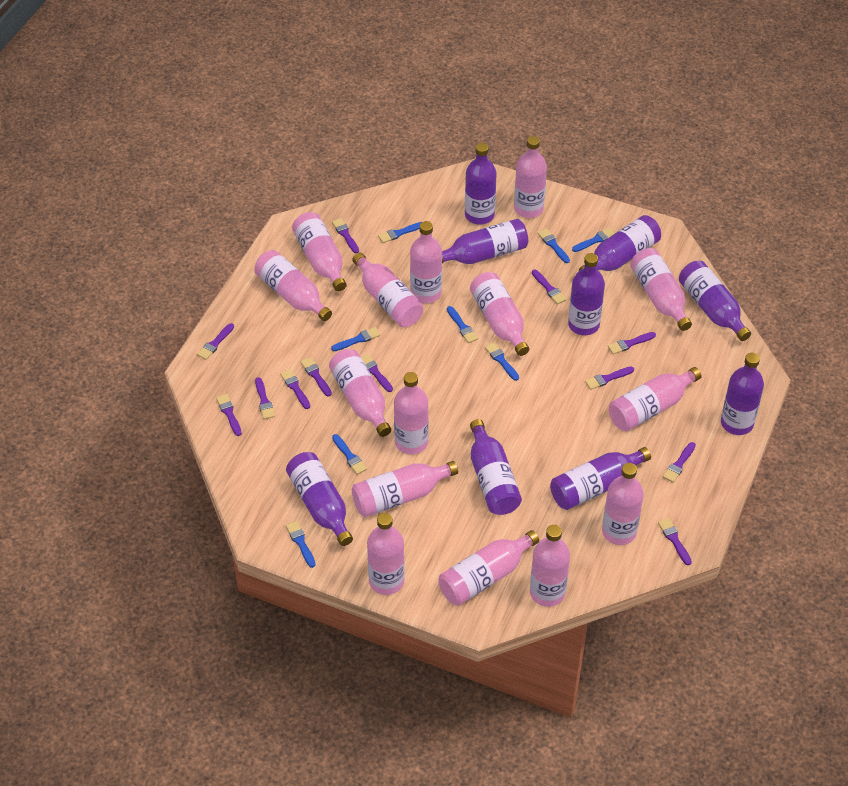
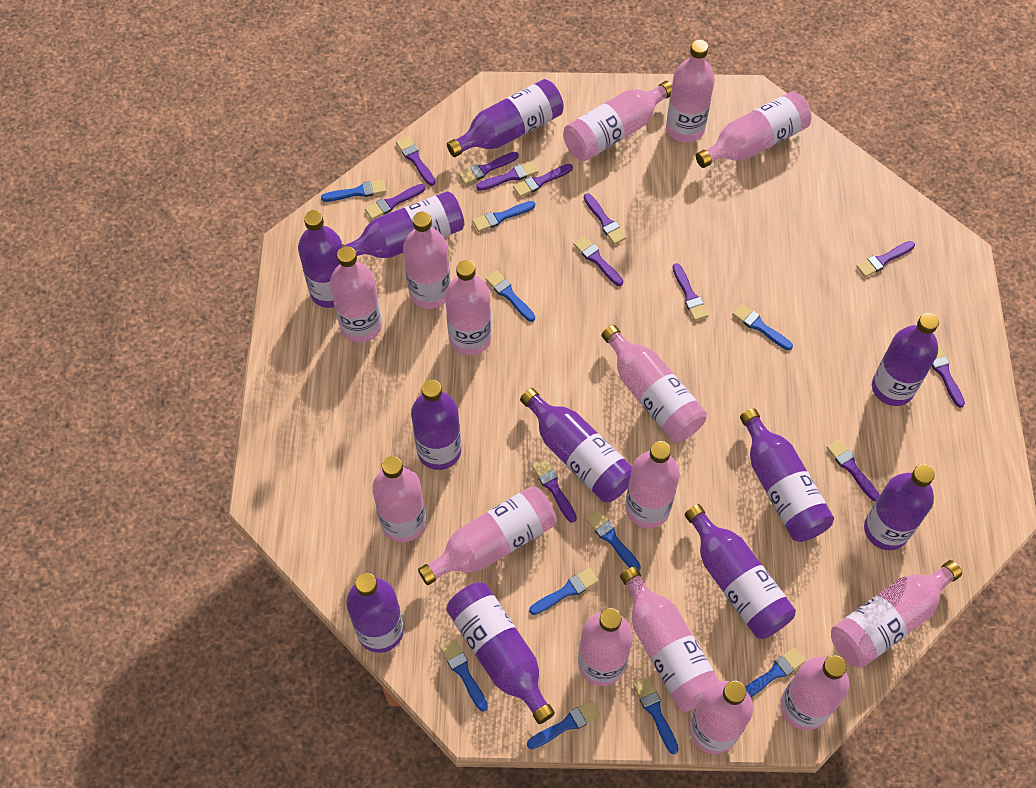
blue brush: [286,521,316,568] [331,327,381,351] [332,434,367,475] [378,222,422,243] [447,306,478,343] [485,342,519,381] [538,228,570,263] [572,228,615,252] = 8 -> [321,180,386,202] [440,640,488,712] [472,201,535,232] [486,271,535,322] [527,700,600,749] [529,568,598,615] [586,510,641,571] [633,678,679,754] [732,304,793,350] [745,648,806,697] = 10
purple bottle: [286,452,353,546] [442,219,528,264] [465,143,497,225] [470,419,522,515] [550,447,651,510] [568,253,605,335] [579,215,661,271] [679,261,751,341] [721,353,764,435] = 9 -> [298,210,343,308] [342,191,464,258] [346,573,404,653] [411,380,461,470] [446,582,555,724] [447,79,564,157] [520,388,632,502] [684,504,796,639] [740,408,834,542] [864,464,935,550] [872,313,939,406] = 11

